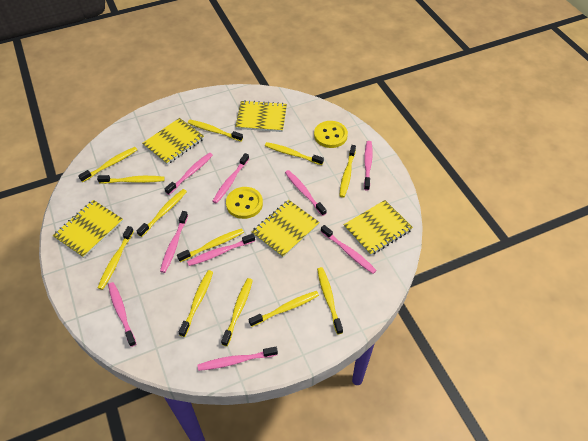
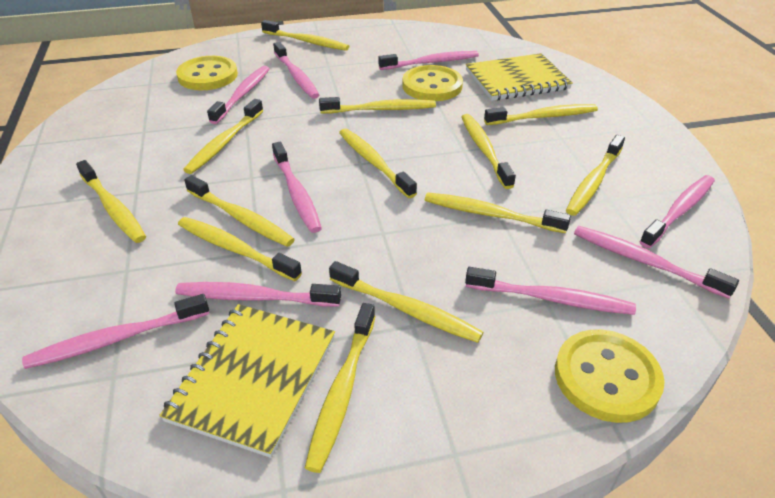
yellow button: [226,187,263,219] [314,121,348,148] = 2 -> [176,56,238,90] [402,65,463,101] [555,329,665,423] = 3
yellow notebook: [53,200,123,258] [142,118,204,165] [235,100,287,132] [252,200,320,258] [344,200,413,256] = 5 -> [159,304,335,458] [466,53,573,101] = 2
yellow toothbrush: [78,147,137,182] [97,175,165,184] [98,226,134,290] [137,189,187,237] [177,228,244,262] [179,270,213,337] [188,120,243,141] [221,278,253,346] [248,291,319,327] [265,142,324,165] [317,267,343,334] [339,145,356,197] = 12 -> [76,160,146,243] [178,217,302,281] [183,99,264,174] [184,175,295,247] [261,20,349,51] [305,303,376,473] [319,97,436,113] [329,261,484,343] [339,129,417,198] [425,193,571,233] [462,114,516,189] [484,104,598,125] [566,135,625,216] = 13

